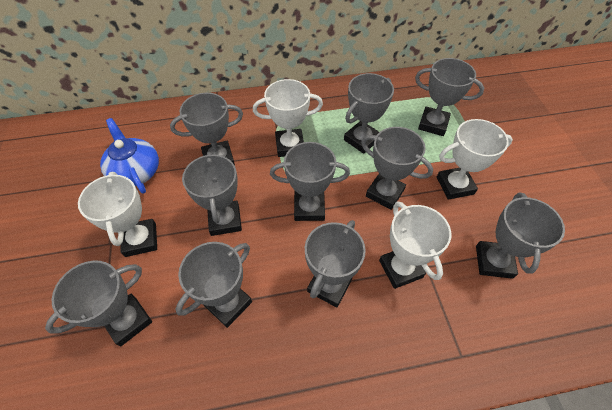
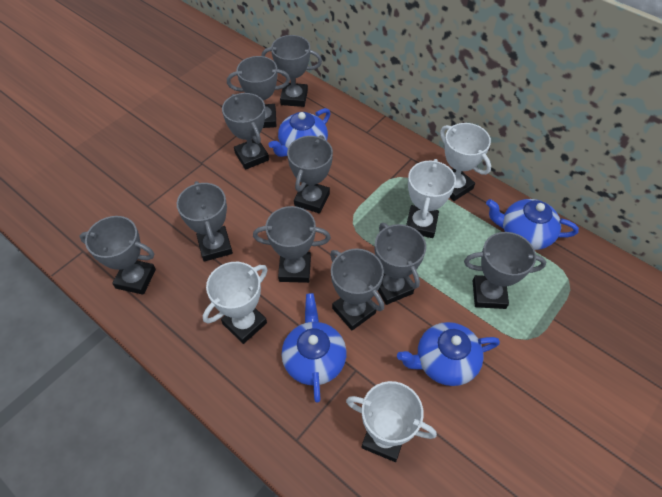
blue teapot: [100,118,159,194] = 1 -> [268,108,331,157] [282,293,346,403] [397,322,500,386] [486,199,579,250] = 4

